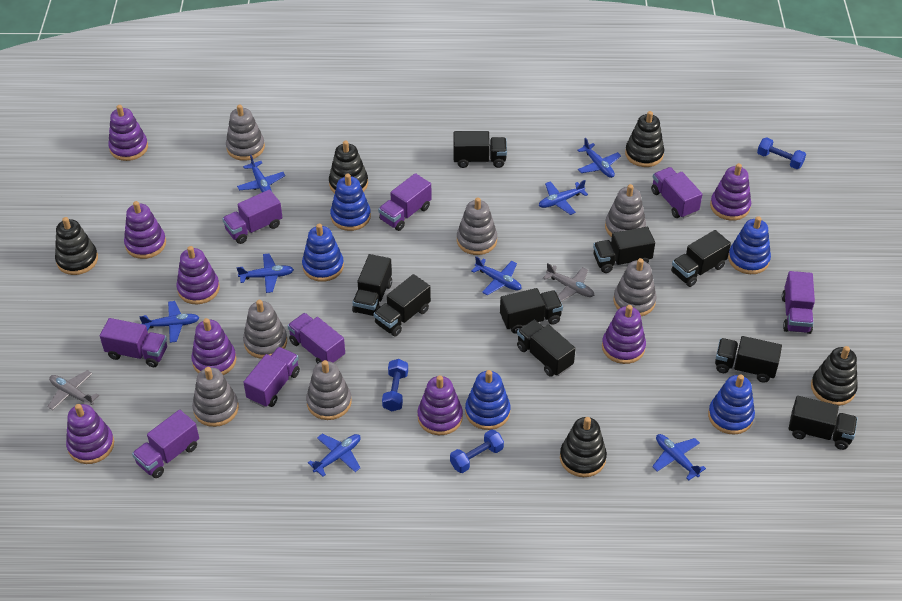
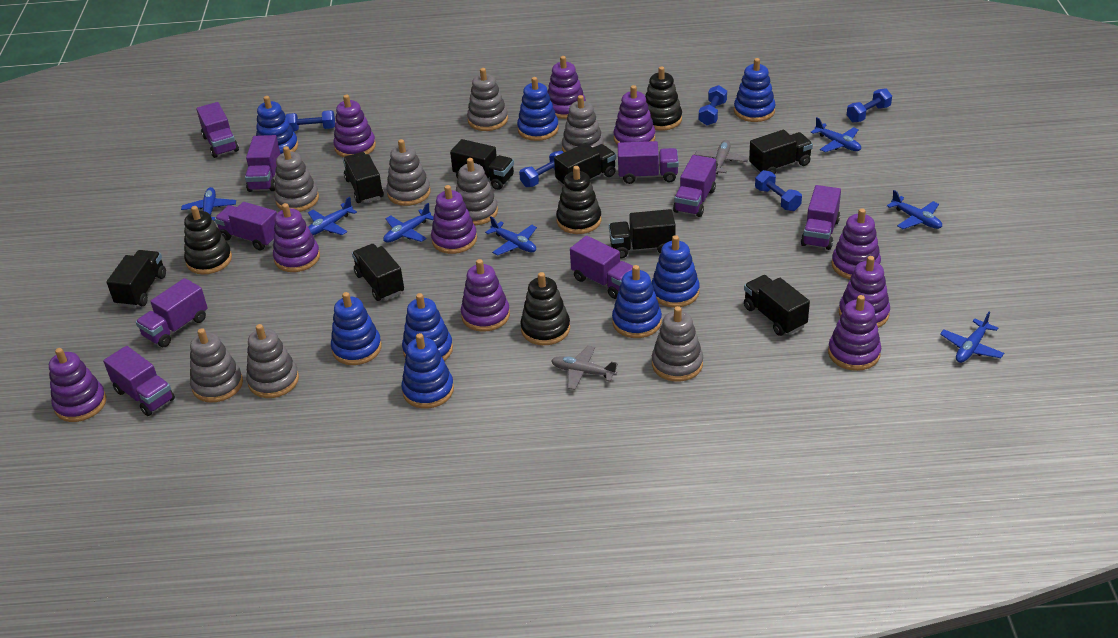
black stacking toy: [55,217,98,275] [329,140,368,193] [560,417,607,477] [625,111,664,167] [811,346,858,406] = 5 -> [184,206,232,274] [520,272,570,345] [556,166,601,234] [645,66,682,131] = 4
black truck: [352,254,392,316] [374,274,431,336] [453,131,507,168] [500,288,563,334] [517,319,576,377] [593,227,655,273] [671,230,731,287] [715,336,782,383] [788,396,858,450] = 9 -> [106,250,166,308] [343,152,384,203] [352,244,404,301] [450,139,514,190] [554,143,616,186] [609,209,676,258] [744,275,810,336] [749,130,813,174] = 8
blue dumbbell: [382,359,408,411] [450,429,504,473] [757,137,806,169] = 3 -> [285,110,335,131] [519,151,564,187] [699,85,727,126] [755,170,802,211] [847,88,892,122] = 5
blue plane: [139,301,199,343] [237,155,285,192] [237,254,294,293] [308,434,361,477] [471,256,522,295] [539,180,588,215] [578,138,621,178] [652,434,706,480] = 8 -> [181,187,236,221] [308,197,357,235] [383,203,434,243] [485,216,537,256] [810,117,861,152] [887,190,942,229] [940,312,1004,363] = 7
blue stacking toy: [302,224,344,282] [330,174,371,231] [465,370,510,430] [708,374,755,435] [728,216,771,274] = 5 -> [256,96,298,154] [331,292,382,365] [401,333,454,409] [402,293,453,361] [517,77,559,141] [612,265,662,338] [651,235,700,308] [734,58,776,122] = 8
grey stacking toy: [192,367,239,427] [226,104,265,161] [243,300,287,359] [306,360,352,420] [457,197,497,255] [605,184,646,237] [613,258,657,316] = 7 -> [190,328,243,403] [246,324,299,398] [274,146,319,212] [386,139,431,206] [456,158,498,225] [467,68,508,131] [562,95,604,152] [652,306,703,382] = 8
purple stacking toy: [66,404,114,464] [108,105,148,161] [124,201,166,259] [176,246,220,304] [191,318,236,375] [417,375,463,435] [602,305,646,364] [710,163,751,221] = 8 -> [49,348,106,422] [273,203,320,272] [333,95,376,158] [431,185,477,254] [461,259,510,332] [547,56,586,119] [613,85,655,145] [828,295,881,371] [831,208,881,279] [839,256,890,328] = 10
purple truck: [100,318,167,367] [132,410,199,478] [222,190,283,244] [243,347,300,408] [287,313,345,364] [378,173,432,231] [651,167,703,219] [782,271,815,334] = 8 -> [103,346,175,416] [136,278,208,347] [196,102,239,158] [215,202,277,251] [245,135,280,192] [570,236,633,299] [618,141,679,184] [673,155,716,217] [801,185,841,250] = 9

